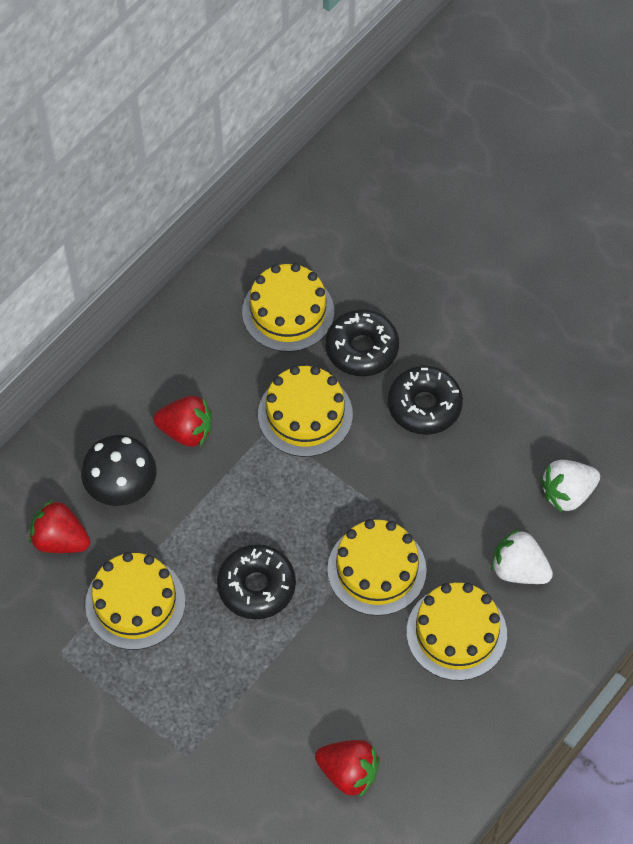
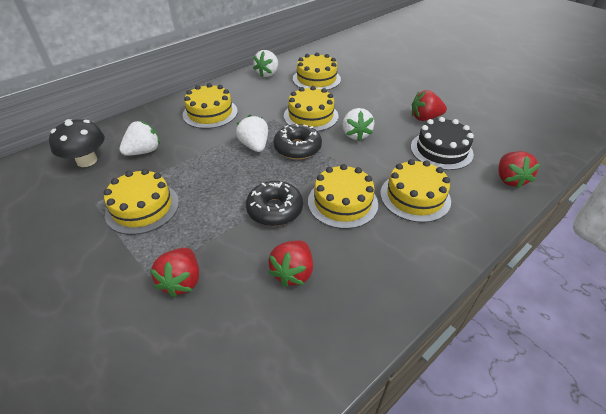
black cake: none = 0 -> [411,117,474,170] = 1
black donut: [217,544,296,619] [325,309,399,376] [388,366,463,435] = 3 -> [246,181,303,226] [273,124,322,160] = 2
red strawberry: [29,499,90,553] [153,396,212,447] [315,740,380,798] = 3 -> [150,248,199,297] [268,240,313,287] [412,90,447,121] [498,151,540,189] = 4
white strawberry: [491,529,553,584] [540,460,600,512] = 2 -> [119,121,160,156] [236,115,268,152] [253,50,278,77] [343,108,374,141] = 4
yellow cake: [85,552,185,650] [242,263,334,352] [258,366,353,457] [327,519,427,616] [407,583,507,681] = 5 -> [104,169,179,235] [183,83,238,129] [284,86,338,131] [293,52,341,90] [308,164,378,229] [380,159,451,223] = 6

